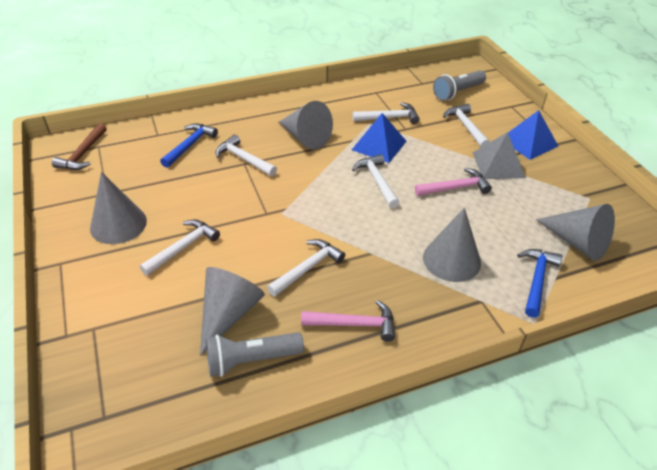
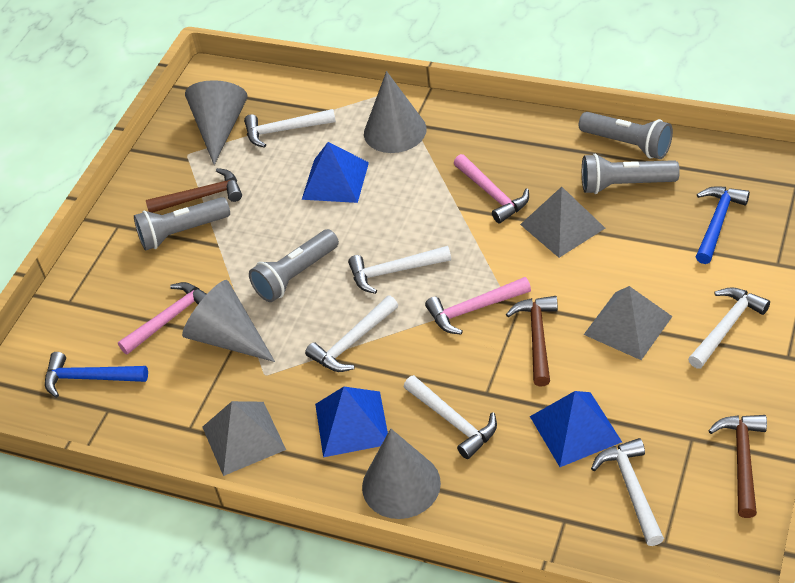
blue pyramid: [352,113,406,163] [508,110,558,160] = 2 -> [302,142,369,203] [315,387,388,457] [530,391,622,467] = 3
brown hammer: [52,123,107,170] = 1 -> [146,168,242,213] [506,296,558,387] [708,415,767,518] = 3
grey cone: [90,172,147,244] [200,267,265,356] [279,101,333,150] [423,207,481,282] [536,204,615,261] = 5 -> [182,280,275,362] [185,80,248,165] [362,428,441,519] [364,71,427,153] = 4
grey flashlight: [206,332,304,377] [433,70,486,101] = 2 -> [134,197,230,251] [249,229,339,302] [579,112,673,159] [582,153,680,194] = 4
grey pyramid: [473,132,526,179] = 1 -> [202,401,286,476] [520,187,605,258] [584,286,673,360] = 3
pink hammer: [301,300,395,342] [415,168,492,196] = 2 -> [118,282,207,355] [425,277,531,335] [454,154,529,223] = 3

